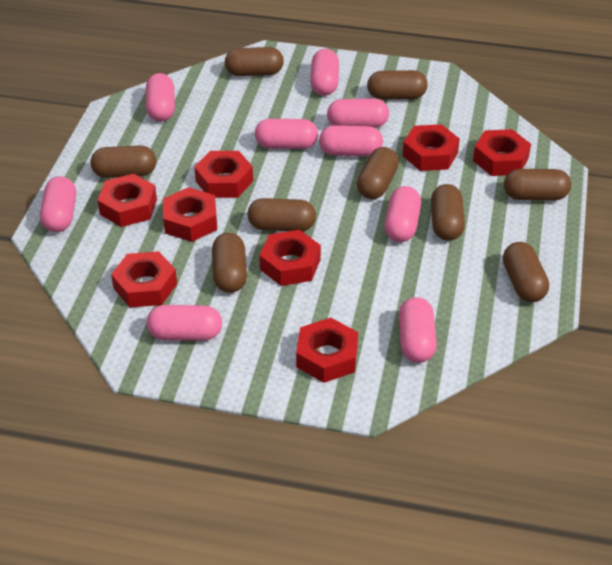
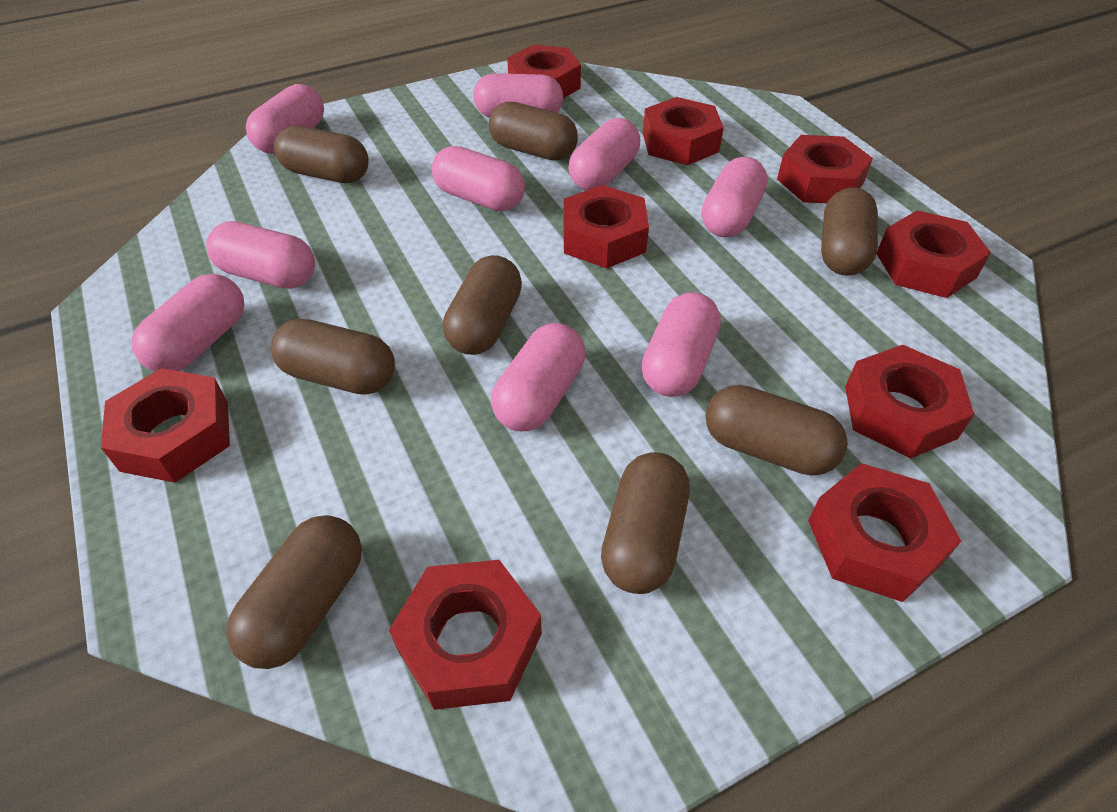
brown capsule: [90,145,156,178] [212,233,247,293] [225,47,284,76] [247,198,316,231] [357,147,399,199] [367,70,428,100] [431,184,465,241] [503,242,549,302] [504,169,571,200] = 9 -> [226,515,362,669] [271,319,395,395] [274,126,369,183] [443,255,522,355] [489,102,578,160] [601,452,690,594] [705,385,848,476] [821,188,878,276] = 8
red nut: [97,174,157,227] [111,251,177,307] [163,187,217,242] [194,151,253,198] [259,230,321,286] [296,318,358,383] [403,124,460,171] [473,129,531,176] = 8 -> [101,368,230,483] [389,560,542,710] [507,45,581,98] [563,185,649,268] [643,97,724,165] [777,135,873,203] [808,463,961,602] [845,345,974,458] [876,210,991,298] = 9

